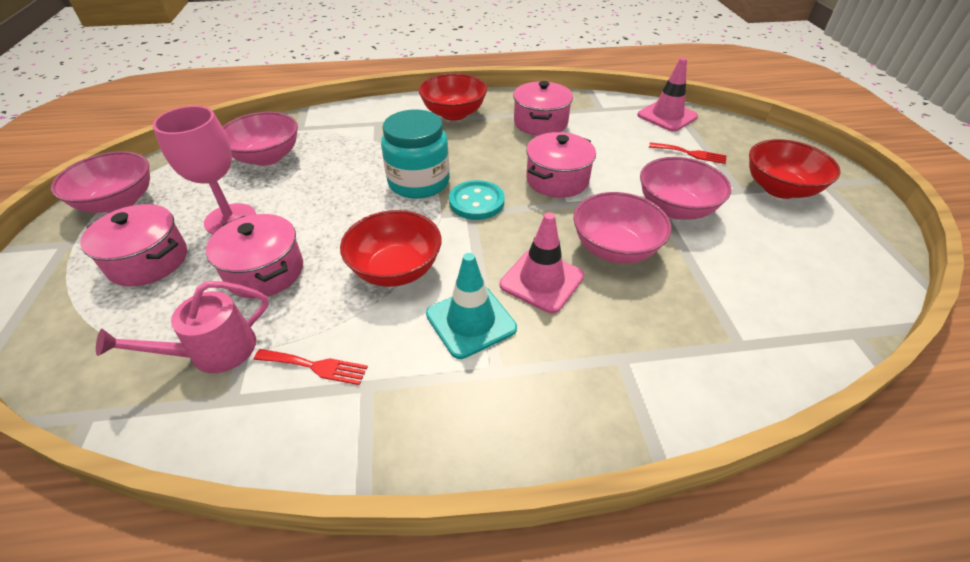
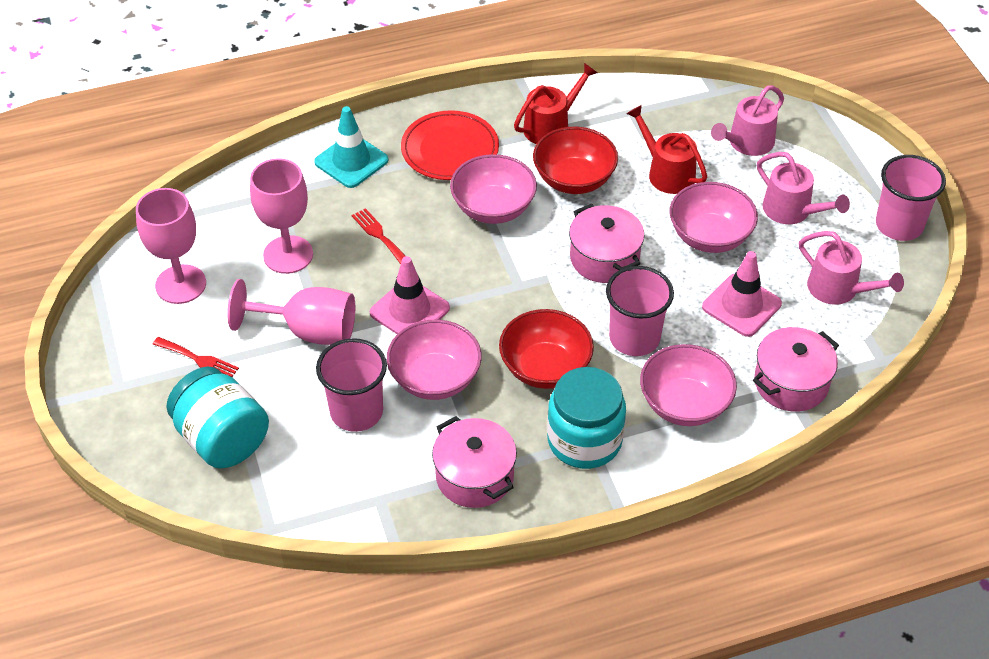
pink cup: none = 0 -> [316,338,387,432] [606,266,674,356] [876,155,946,241] = 3
pink goblet: [153,106,256,234] = 1 -> [136,188,206,304] [227,279,355,345] [250,158,313,274] = 3
pink pot: [80,204,187,286] [206,214,303,298] [513,81,573,136] [526,132,596,198] = 4 -> [432,416,517,508] [569,204,644,283] [753,327,839,412] = 3
pink watering can: [96,281,269,373] = 1 -> [711,85,784,156] [757,152,850,224] [799,231,904,305] = 3
red bowl: [340,210,441,287] [419,73,487,121] [749,139,841,199] = 3 -> [499,309,594,389] [533,127,618,194] = 2
red plate: none = 0 -> [401,110,499,180] = 1
red watering can: none = 0 -> [514,63,598,144] [626,105,707,194] = 2
turquoise button: [449,180,505,220] = 1 -> none = 0
turquoise jar: [381,110,450,199] = 1 -> [166,366,269,469] [547,367,626,469] = 2

